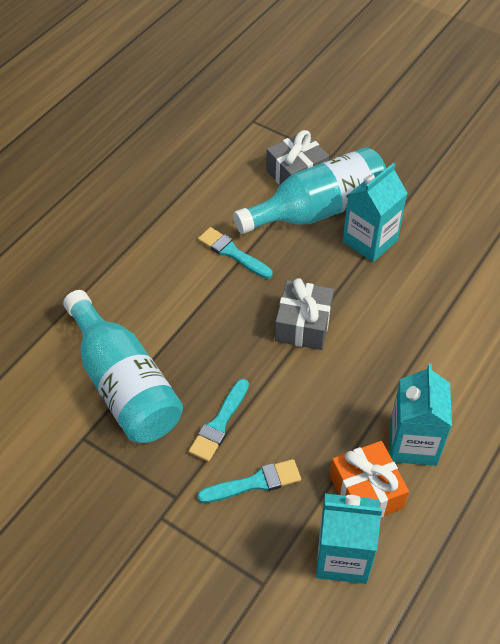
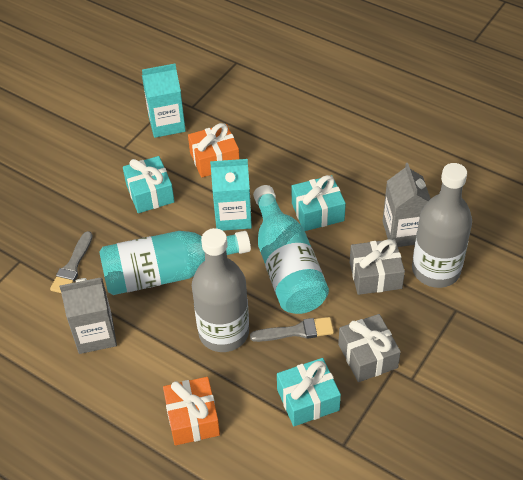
grey bottle: none = 0 -> [192,228,249,352] [412,163,472,288] = 2
grey brush: none = 0 -> [50,231,93,293] [250,317,334,342] = 2
grey carton: none = 0 -> [60,277,117,354] [383,163,431,247] = 2
orange gift: [330,441,409,518] = 1 -> [163,377,220,445] [188,123,239,178] = 2
turquoise brush: [189,379,249,462] [197,459,301,503] [198,227,273,279] = 3 -> none = 0
turquoise carton: [316,494,382,584] [343,163,407,262] [390,364,452,466] = 3 -> [142,64,186,138] [210,159,252,231] = 2
turquoise gift: none = 0 -> [123,156,175,213] [277,358,341,426] [292,175,346,231] = 3

